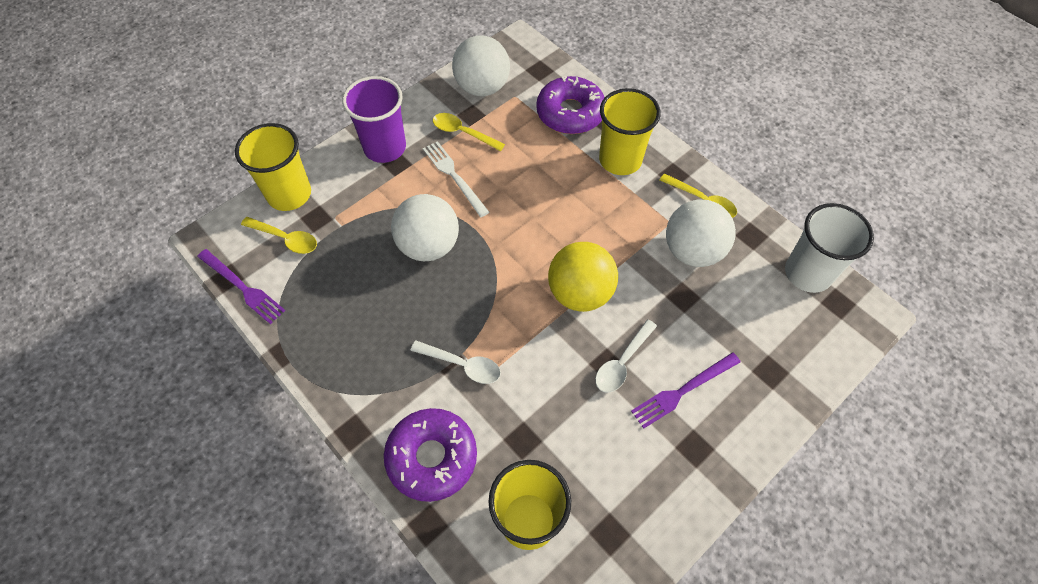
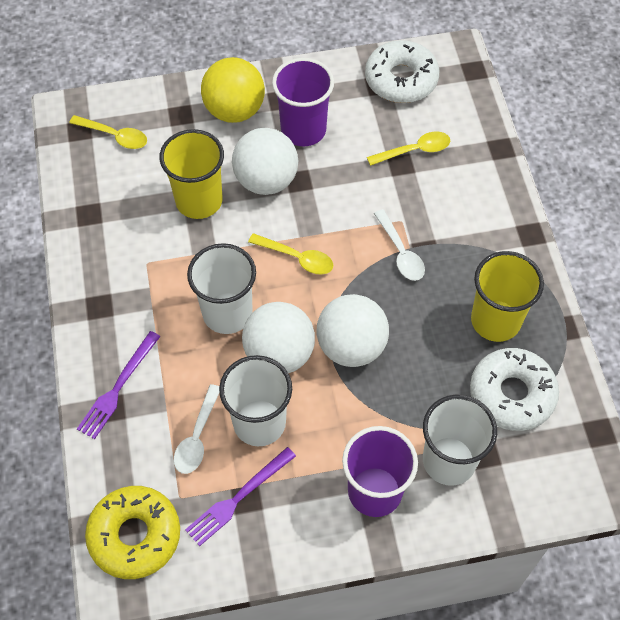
purple cup: [342,76,406,163] = 1 -> [272,58,334,146] [342,426,418,517] = 2
purple donut: [384,408,477,502] [536,76,605,134] = 2 -> none = 0
white cup: [785,203,874,293] = 1 -> [187,243,256,334] [219,355,292,446] [423,394,497,486] = 3
white donut: none = 0 -> [365,40,439,103] [470,348,559,431] = 2
white fork: [423,141,489,217] = 1 -> none = 0
yellow cup: [235,123,311,211] [488,460,571,550] [599,88,661,175] = 3 -> [159,129,224,219] [471,251,544,342] = 2
yellow donut: none = 0 -> [85,486,180,579] = 1

